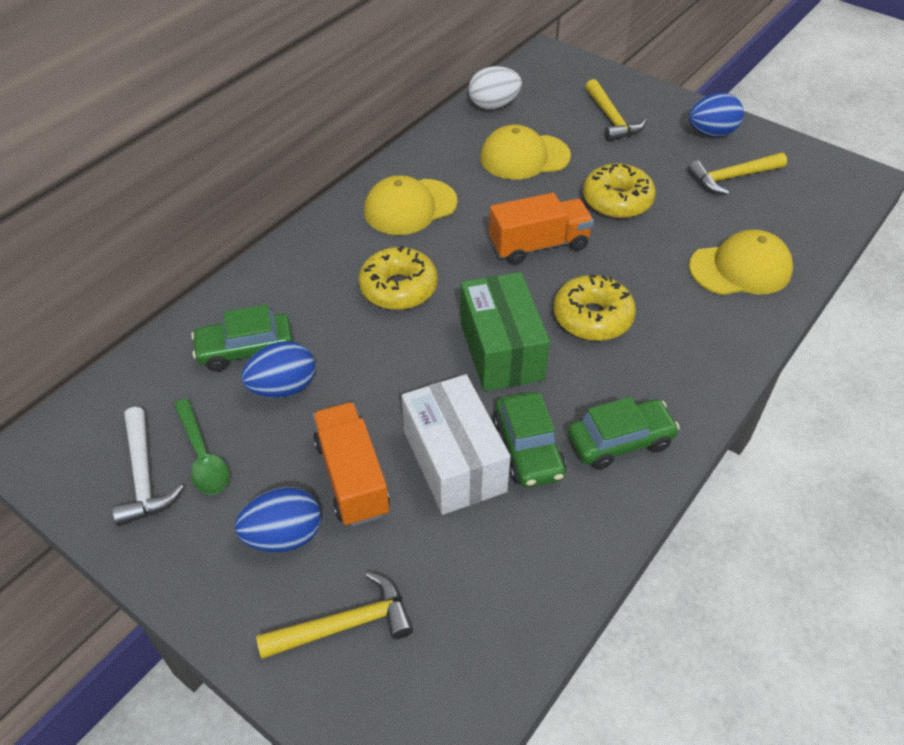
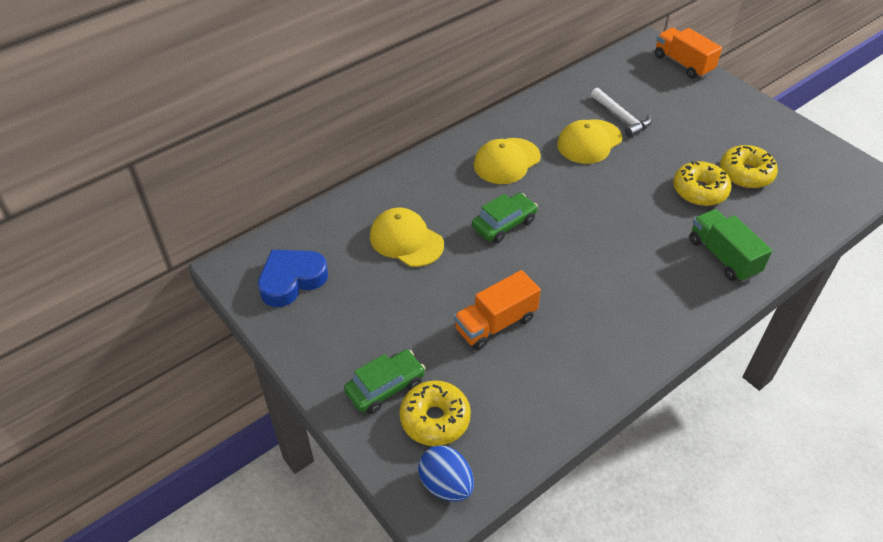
blue egg: [235,487,321,552] [241,341,315,398] [689,93,744,137] = 3 -> [418,445,474,502] = 1
blue heart: none = 0 -> [258,250,328,307] = 1
green box: [461,272,550,391] = 1 -> none = 0
green car: [191,304,293,372] [493,392,566,488] [568,397,680,470] = 3 -> [344,350,425,414] [472,193,538,243] = 2
green spoon: [174,399,229,495] = 1 -> none = 0
green truck: none = 0 -> [689,209,772,282] = 1
white box: [402,374,510,515] = 1 -> none = 0
white egg: [468,66,522,110] = 1 -> none = 0
yellow hammer: [256,572,413,659] [585,79,646,141] [688,153,787,195] = 3 -> none = 0

